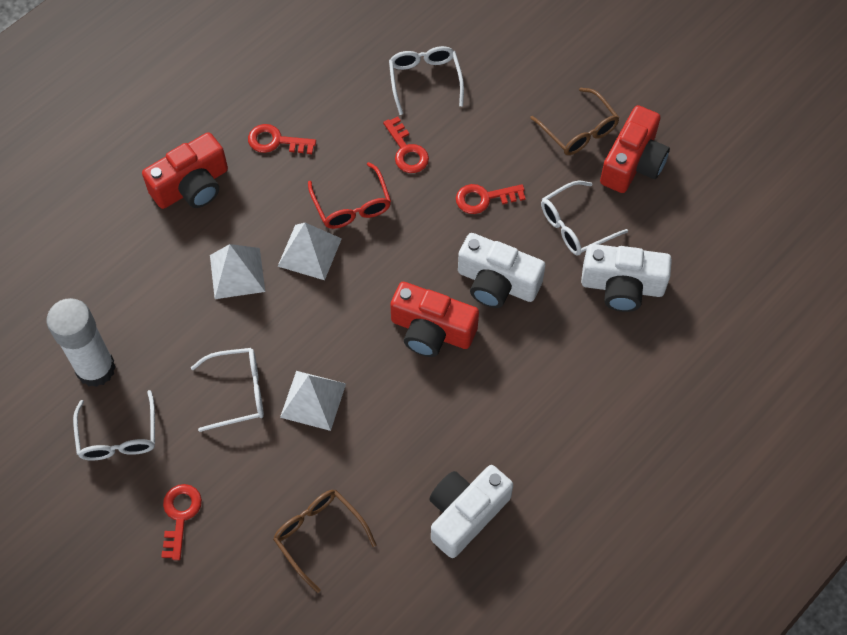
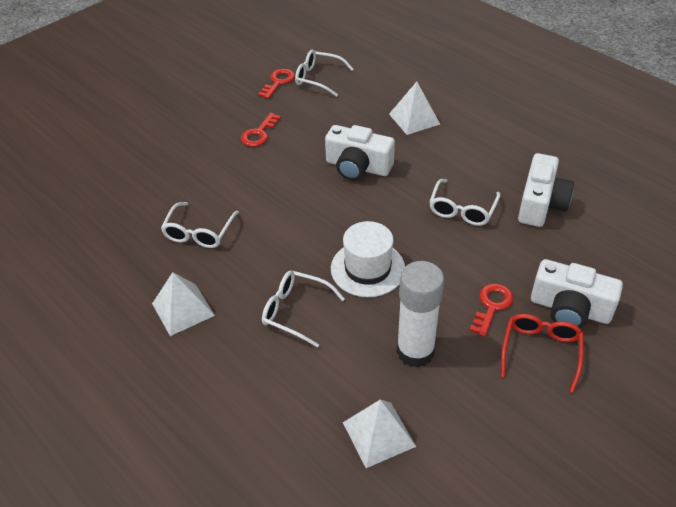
brown glasses: [273,490,377,593] [530,88,620,155] = 2 -> none = 0
red camera: [142,132,228,209] [390,282,479,357] [600,105,670,193] = 3 -> none = 0
red key: [161,484,202,560] [248,124,316,154] [383,117,429,173] [456,184,526,214] = 4 -> [241,113,281,147] [258,69,295,99] [470,284,513,337] = 3
white hat: none = 0 -> [331,221,405,297] = 1

